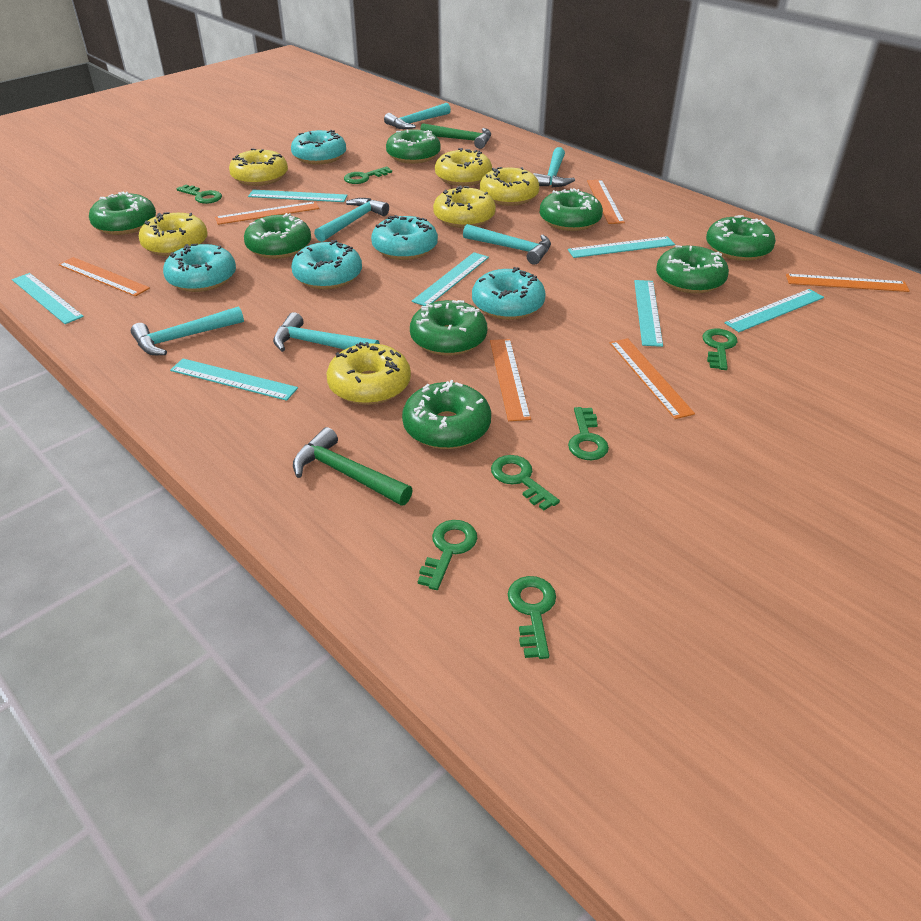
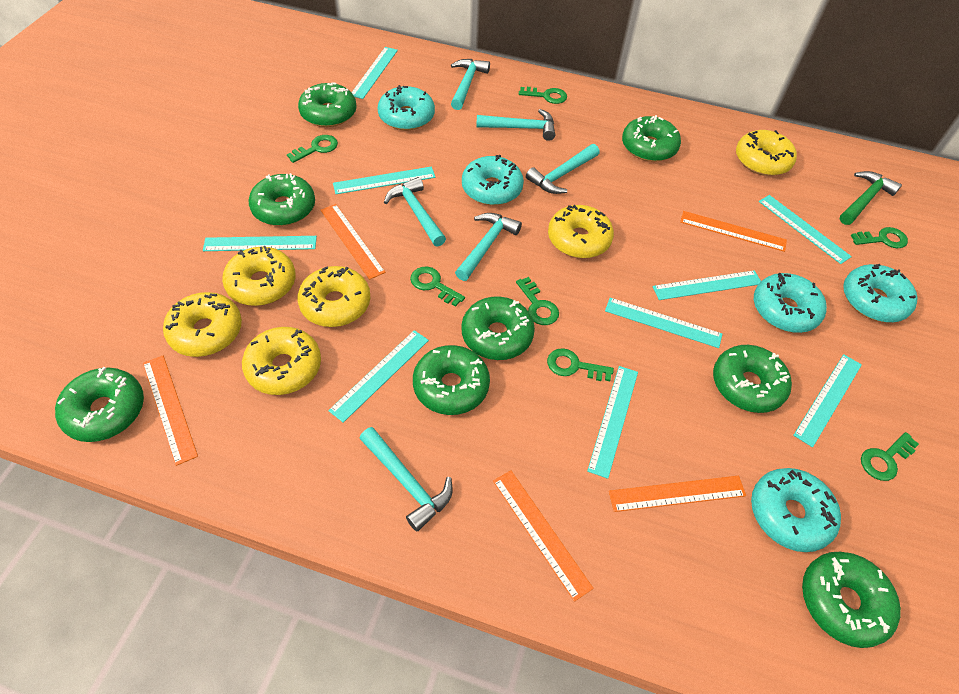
green hammer: [293,427,413,506] [420,123,491,149] = 2 -> [840,171,902,225] = 1
orange ruler: [58,257,150,297] [215,201,319,225] [490,339,531,421] [587,180,625,224] [610,338,695,419] [786,274,910,292] = 6 -> [143,356,198,466] [321,204,385,280] [493,470,594,602] [609,476,746,512] [680,211,787,252] = 5
turquoise ruler: [12,273,84,324] [170,359,298,401] [248,190,347,202] [412,252,489,306] [568,236,675,258] [634,280,663,347] [725,289,824,332] = 7 -> [203,236,317,251] [328,330,429,423] [333,166,436,194] [352,47,398,99] [587,366,638,479] [605,298,722,348] [653,270,761,300] [759,195,852,264] [793,354,862,447] = 9

